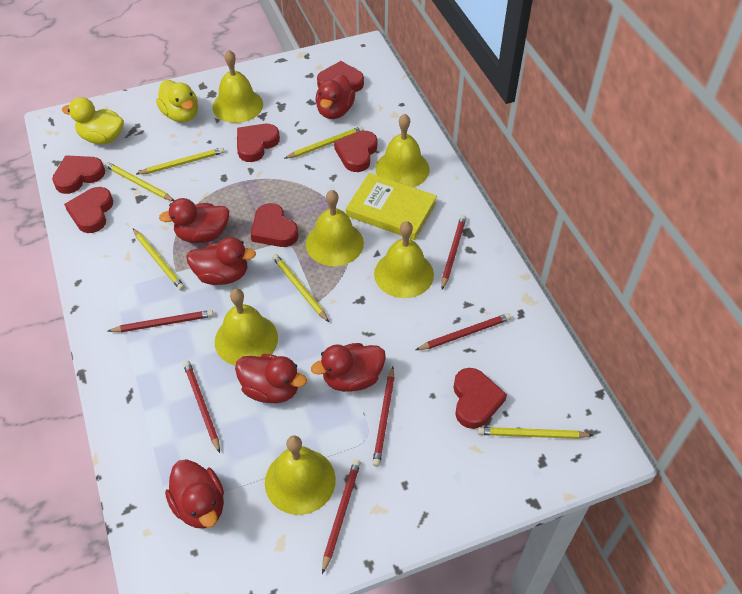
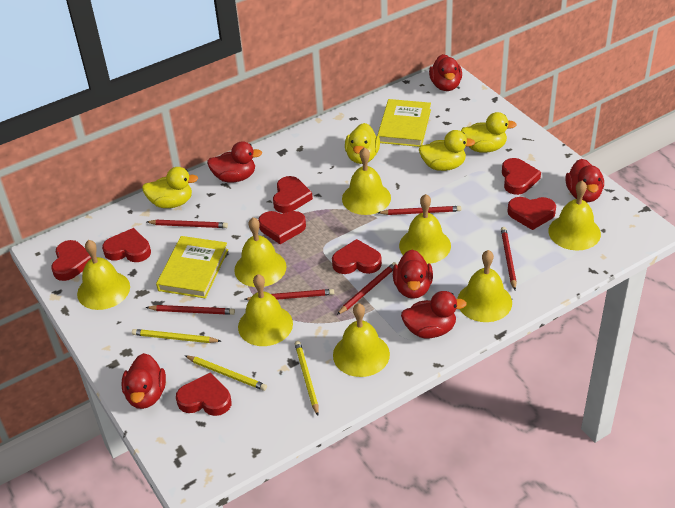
red heart: [52,155,105,194] [64,187,113,233] [237,124,280,162] [251,203,298,247] [317,61,364,92] [334,131,377,172] [453,368,507,429] = 7 -> [51,240,92,281] [102,228,151,262] [176,372,232,416] [258,211,306,244] [273,176,313,213] [332,239,382,274] [502,158,541,195] [507,197,556,230] = 8
yellow bell: [212,50,263,123] [215,289,278,366] [265,435,336,515] [306,190,364,266] [374,221,434,298] [376,114,429,187] = 6 -> [77,240,130,310] [234,217,286,287] [238,274,293,346] [333,303,390,377] [342,147,391,215] [399,194,451,264] [457,250,512,322] [548,180,601,250] = 8
yellow book: [346,173,437,240] = 1 -> [156,236,228,298] [377,99,431,147] = 2
yellow duck: [62,97,124,144] [156,80,198,122] = 2 -> [142,167,198,208] [345,123,380,164] [419,130,475,171] [461,112,517,153] = 4
yellow pencil: [105,162,175,201] [133,228,185,291] [136,147,225,174] [272,254,329,322] [284,126,364,159] [478,427,593,439] = 6 -> [132,329,221,343] [185,356,267,391] [295,341,319,416] = 3

